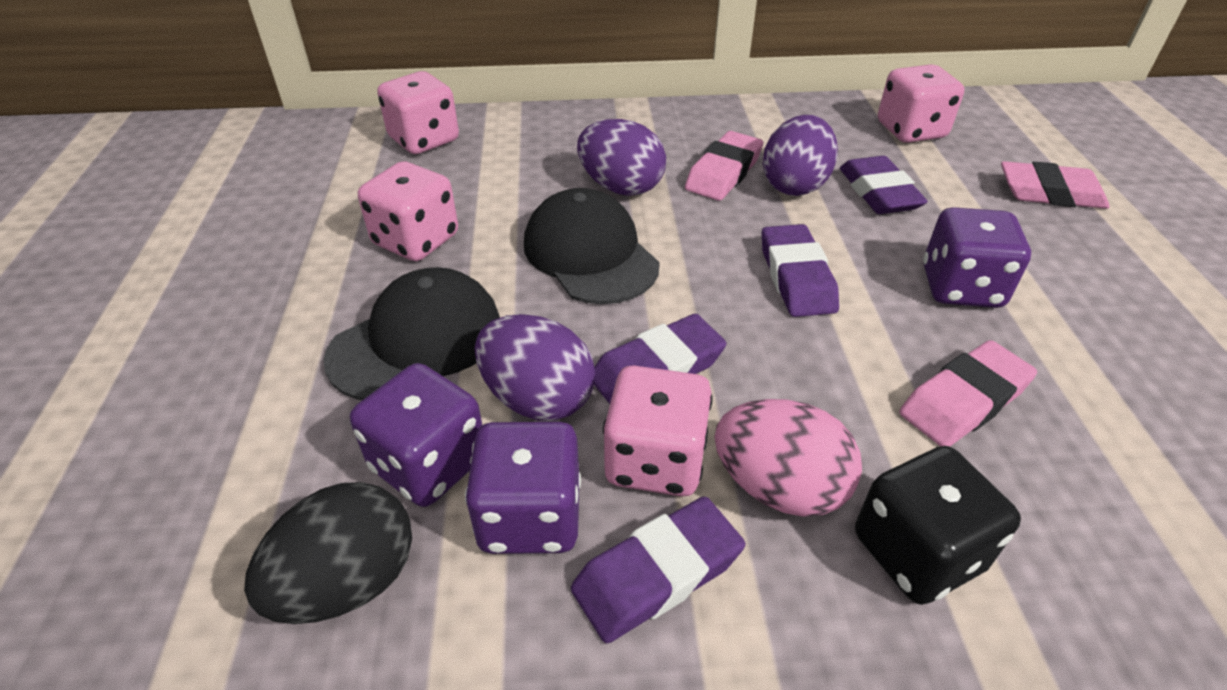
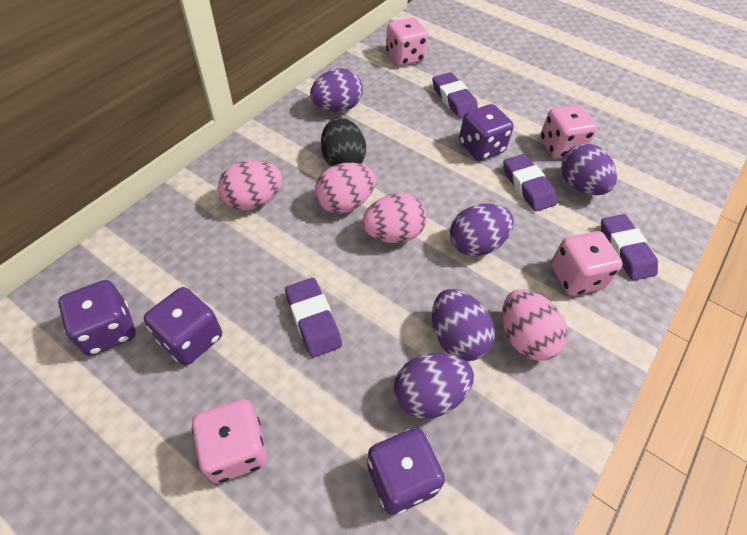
black cap: [324,267,500,400] [524,188,660,304] = 2 -> none = 0
black dice: [855,446,1021,605] = 1 -> none = 0
pink egg: [714,399,862,517] = 1 -> [218,160,283,211] [315,163,376,214] [362,193,427,243] [502,289,568,361] = 4
pink eraser: [685,131,763,201] [900,340,1037,447] [1001,161,1109,209] = 3 -> none = 0
purple dice: [350,363,482,507] [465,422,581,554] [923,207,1031,308] = 3 -> [58,280,135,356] [144,287,222,365] [367,428,445,515] [459,104,514,161] = 4
purple egg: [475,314,595,421] [577,119,666,196] [763,115,838,196] = 3 -> [310,68,363,112] [394,353,474,419] [432,289,495,361] [450,204,514,257] [561,143,617,195] = 5

